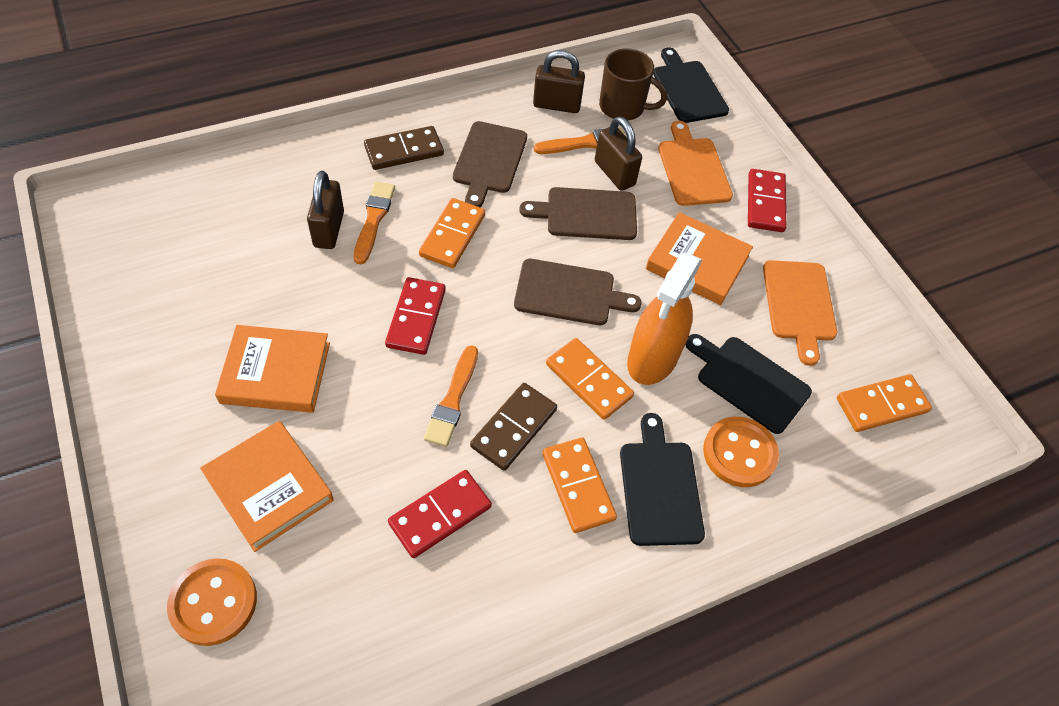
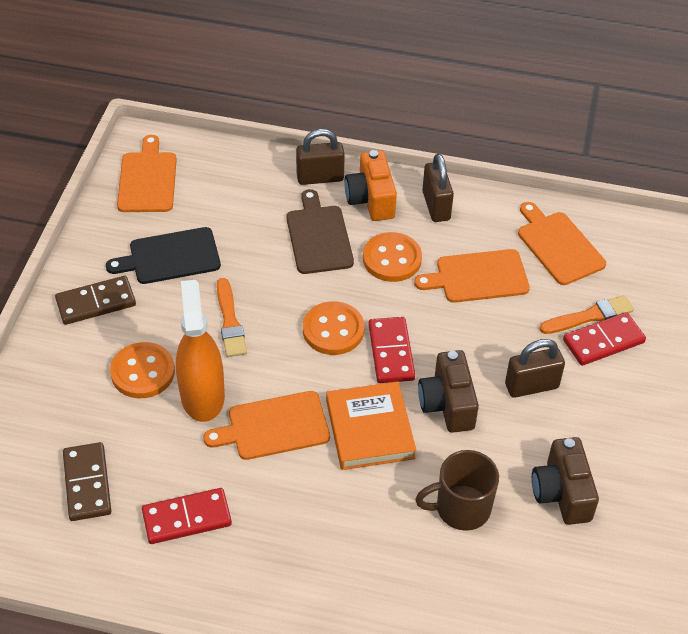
black cutting board: [620,413,705,546] [653,48,729,123] [685,334,812,434] = 3 -> [106,227,221,284] = 1
brown camera: none = 0 -> [418,350,479,433] [532,437,599,525] = 2
brown cutting board: [453,121,527,207] [514,259,642,325] [519,187,637,240] = 3 -> [286,189,354,274] = 1
orange book: [200,421,334,552] [215,325,330,413] [646,212,753,305] = 3 -> [326,382,416,470] = 1
orange brush: [354,182,395,264] [424,345,478,447] [534,128,626,154] = 3 -> [217,278,247,357] [539,295,634,334] = 2
orange button: [167,558,257,646] [703,416,779,487] = 2 -> [110,342,175,398] [303,301,364,355] [363,232,422,282] = 3
orange camera: none = 0 -> [345,150,397,221] = 1
orange cutting board: [658,121,733,206] [763,260,837,366] = 2 -> [117,135,177,212] [203,391,330,460] [414,249,530,303] [518,202,606,285] = 4
orange domino: [419,198,485,268] [542,437,617,533] [546,338,634,420] [837,374,932,432] = 4 -> none = 0

